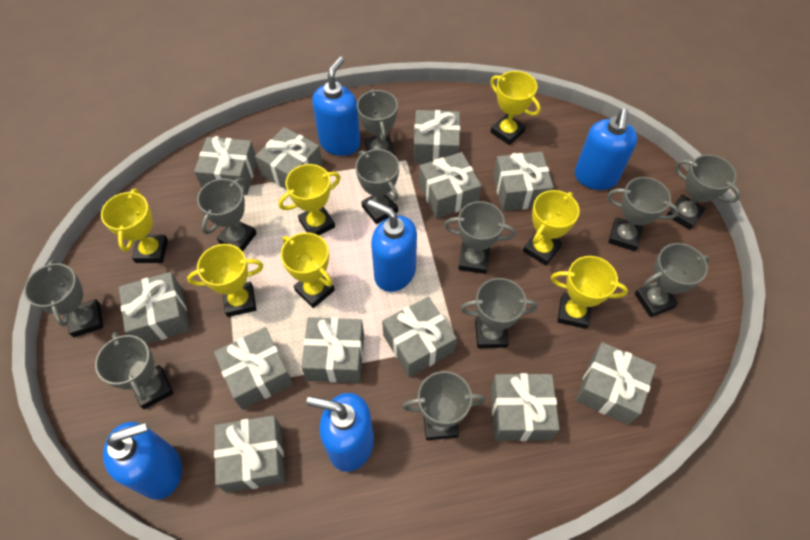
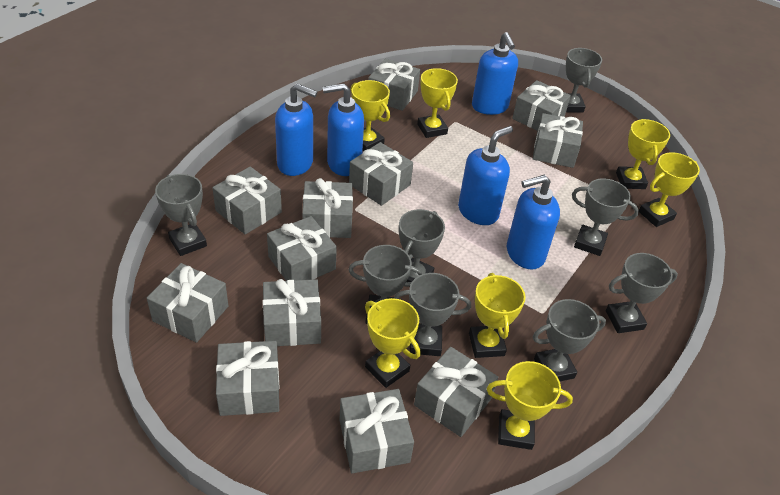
grey trophy: [24,260,104,337] [95,332,174,409] [197,178,257,252] [355,149,399,224] [357,89,398,154] [402,371,486,440] [444,201,516,274] [460,278,538,348] [607,177,679,251] [635,243,710,317] [666,155,741,230] = 11 -> [155,174,207,256] [348,245,423,324] [394,273,471,356] [399,209,445,287] [533,299,606,381] [566,48,602,113] [572,178,639,256] [606,253,678,333] = 8

